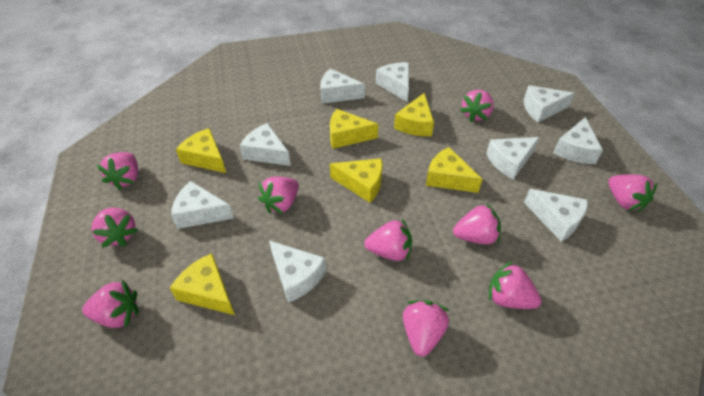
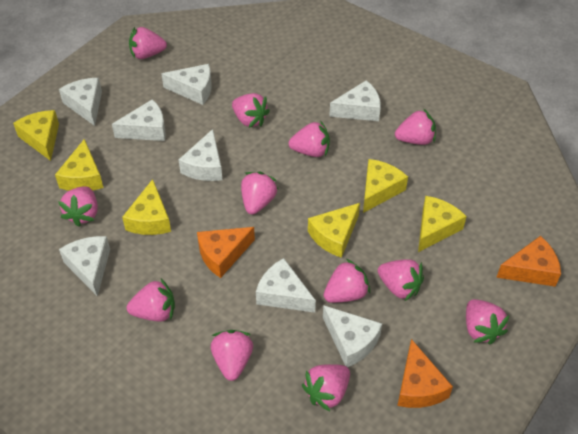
orange cheese: none = 0 -> [197,227,255,278] [397,339,453,408] [496,236,561,287] = 3
pink strawberry: [82,279,138,328] [92,208,138,247] [97,152,138,190] [258,177,299,214] [364,219,412,261] [403,300,449,357] [453,204,501,244] [460,90,494,122] [489,261,541,309] [608,175,657,212] = 10 -> [58,186,98,227] [127,279,175,322] [129,27,167,59] [211,330,253,381] [232,93,270,128] [241,172,278,215] [289,120,330,157] [302,364,350,411] [324,259,370,303] [378,259,424,301] [395,108,436,145] [466,299,510,344] = 12
white cheese: [171,181,234,229] [239,123,291,166] [269,241,326,303] [320,69,365,104] [376,62,409,102] [486,137,540,180] [524,85,575,122] [524,189,588,242] [553,117,603,164] = 9 -> [59,78,102,126] [59,236,110,297] [112,99,166,141] [161,64,212,105] [178,129,222,181] [256,258,316,313] [323,305,382,367] [329,80,381,121] = 8

